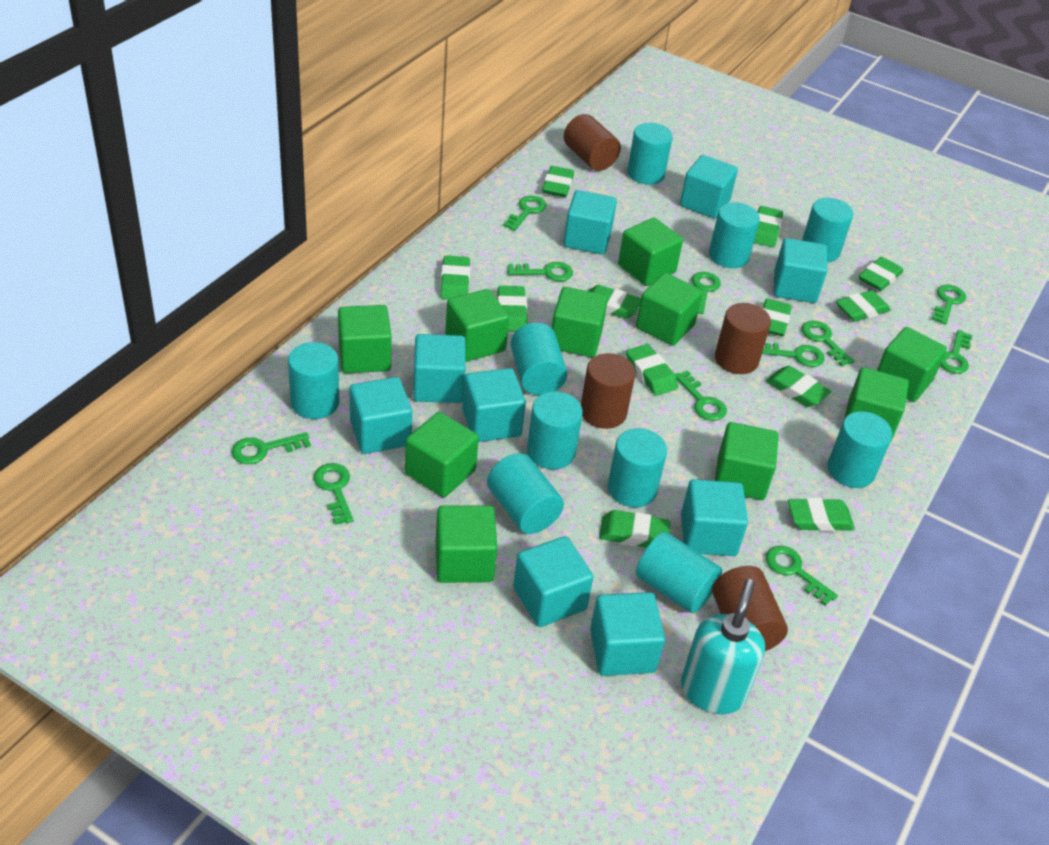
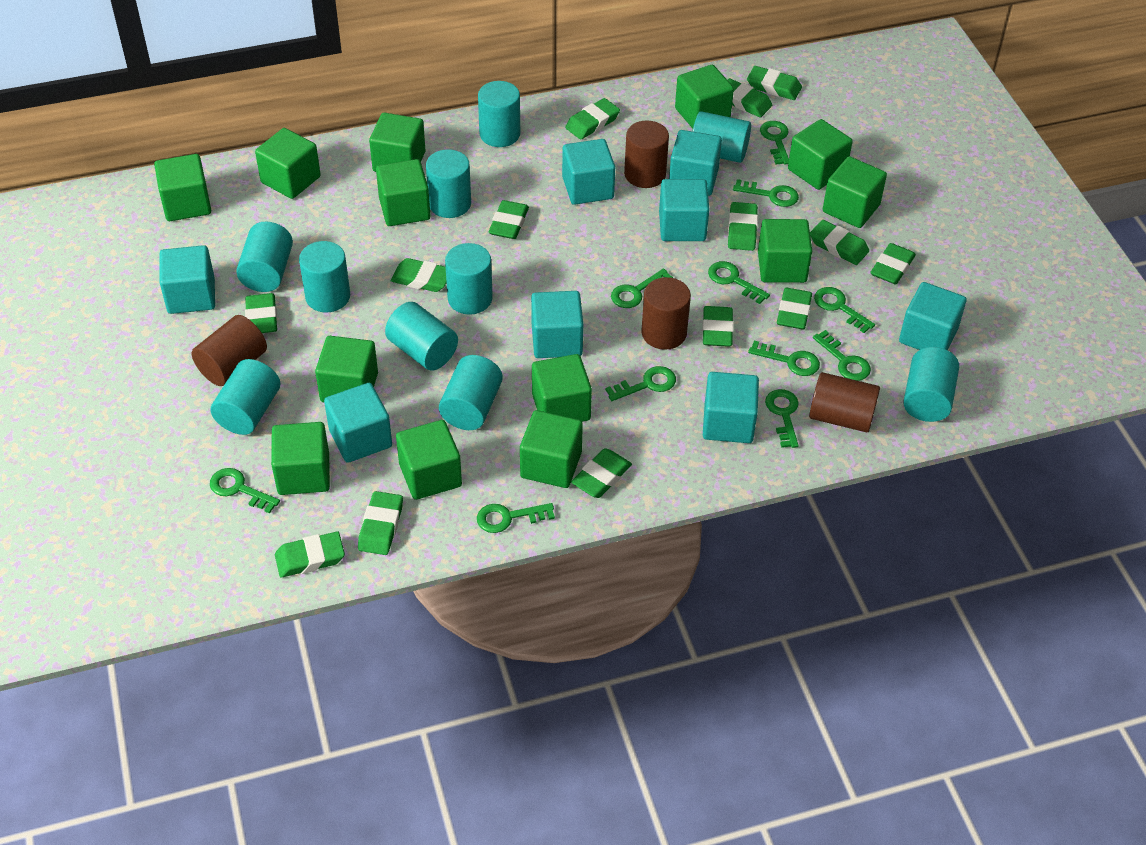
green cube: [338,305,392,373] [405,412,479,498] [436,505,497,583] [445,289,509,362] [552,287,608,357] [618,218,683,286] [636,273,703,346] [715,422,779,500] [844,367,909,441] [877,327,947,402] = 10 -> [154,154,211,221] [255,128,321,199] [271,422,330,495] [315,336,378,403] [369,113,425,172] [376,159,431,226] [396,420,462,500] [520,410,583,488] [532,354,592,422] [675,65,734,129] [758,219,812,283] [788,119,853,190] [823,156,887,228] = 13
green eraser: [440,255,470,300] [497,286,528,332] [542,166,574,197] [589,285,641,319] [599,510,671,548] [626,344,678,396] [754,206,783,247] [763,299,792,336] [766,366,831,407] [788,498,855,532] [836,290,891,322] [859,257,903,291] = 12 -> [245,293,277,333] [275,532,345,577] [358,491,403,555] [391,258,447,292] [488,200,529,239] [565,98,620,140] [571,448,632,498] [702,306,734,347] [727,78,772,118] [728,202,758,251] [747,66,802,100] [777,288,812,329] [810,220,869,265] [870,243,916,284] = 14
turquoise cube: [350,377,412,454] [413,334,466,403] [462,368,526,442] [513,536,593,627] [564,190,617,254] [590,592,665,676] [680,155,738,219] [681,479,748,556] [774,238,827,303] = 9 -> [159,245,215,314] [324,383,392,463] [531,291,583,358] [562,139,615,205] [659,179,710,241] [669,130,722,196] [703,372,759,443] [899,282,967,350] = 8
turquoise soap dispenser: [681,579,765,714] = 1 -> none = 0

